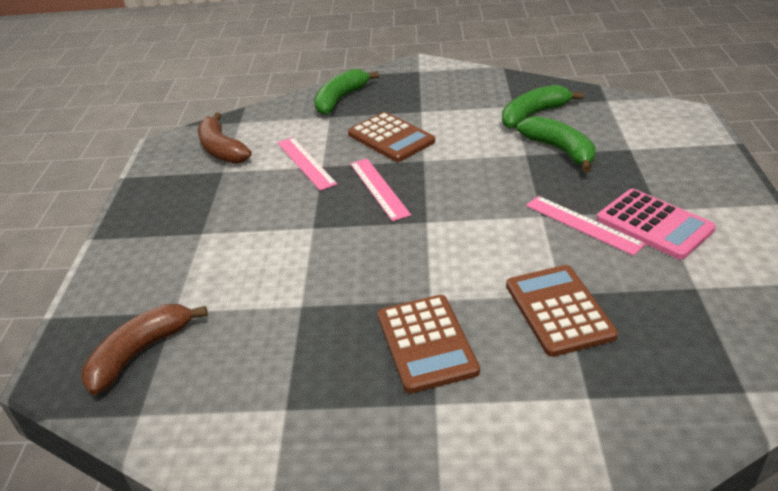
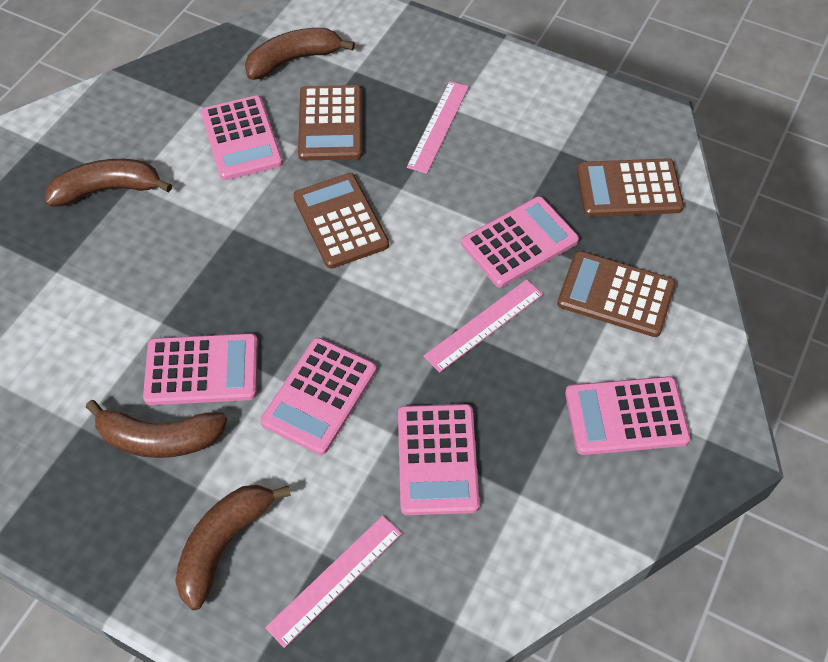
brown banana: [81,304,208,395] [198,113,252,164] = 2 -> [45,159,172,207] [86,400,227,458] [175,485,291,610] [245,28,355,80] = 4
brown calculator: [348,112,435,162] [378,295,480,393] [506,265,618,357] = 3 -> [293,173,389,269] [298,85,362,161] [557,251,676,337] [577,158,684,217] = 4
green banana: [314,69,379,115] [502,85,583,129] [517,116,596,172] = 3 -> none = 0
pink calculator: [597,189,716,259] = 1 -> [143,333,258,405] [201,95,283,180] [260,338,377,455] [398,404,480,515] [461,196,579,288] [565,376,691,455] = 6

